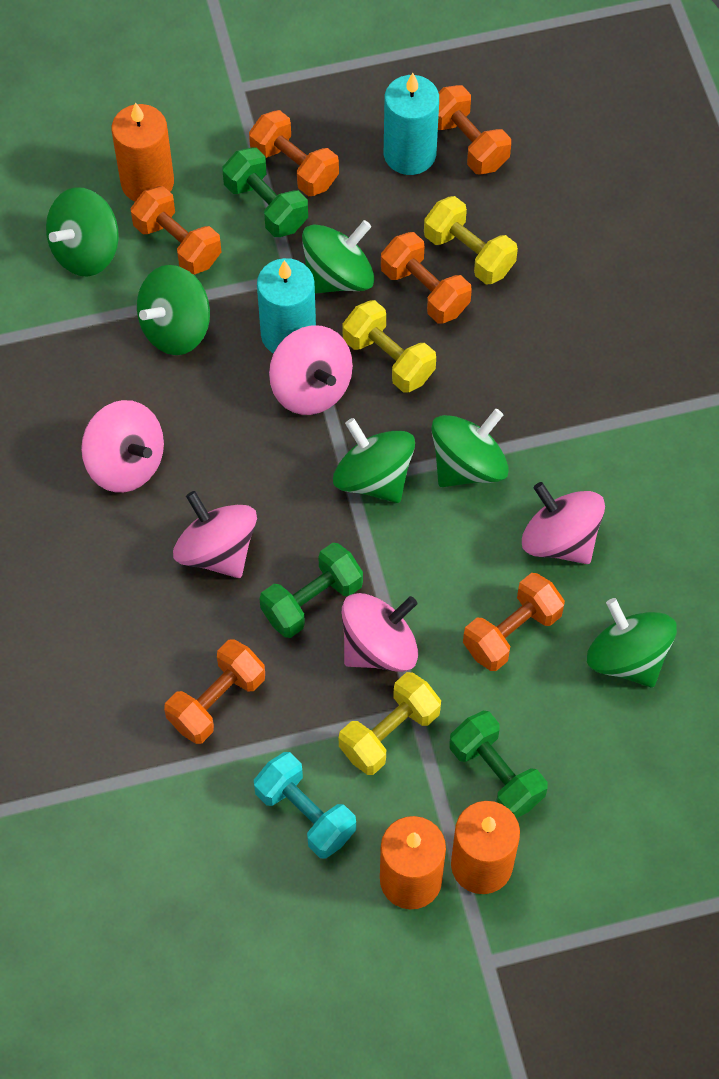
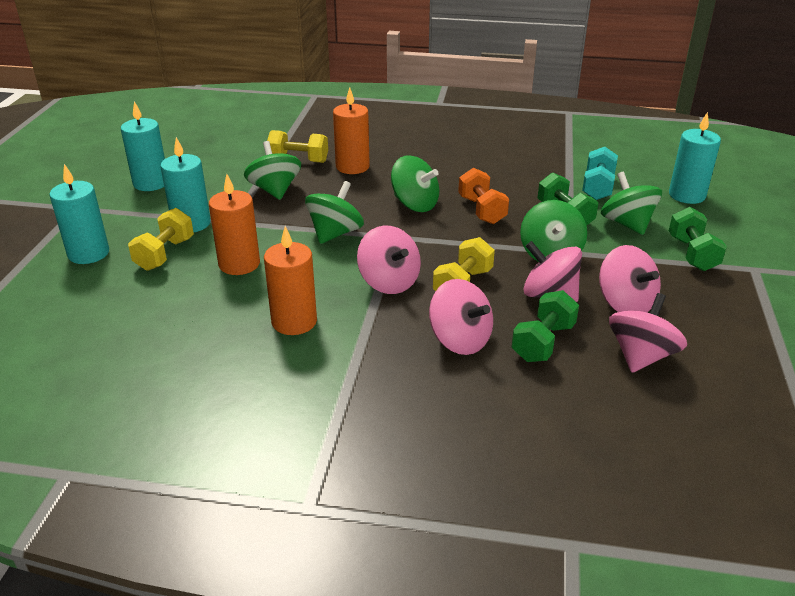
green spinning top: [46,187,119,277] [137,265,210,355] [302,220,374,294] [333,418,415,503] [431,409,509,487] [587,598,677,687] = 6 -> [244,141,301,200] [305,181,364,244] [391,155,439,212] [520,200,587,261] [601,172,662,235] = 5
orange dumbbell: [131,186,221,275] [164,639,265,744] [249,110,339,196] [381,232,472,324] [438,85,511,174] [463,573,565,671] = 6 -> [458,168,509,224] = 1
turquoise candle: [257,258,316,353] [384,73,439,175] = 2 -> [49,164,109,264] [121,101,165,191] [160,137,211,232] [669,112,721,204] = 4

